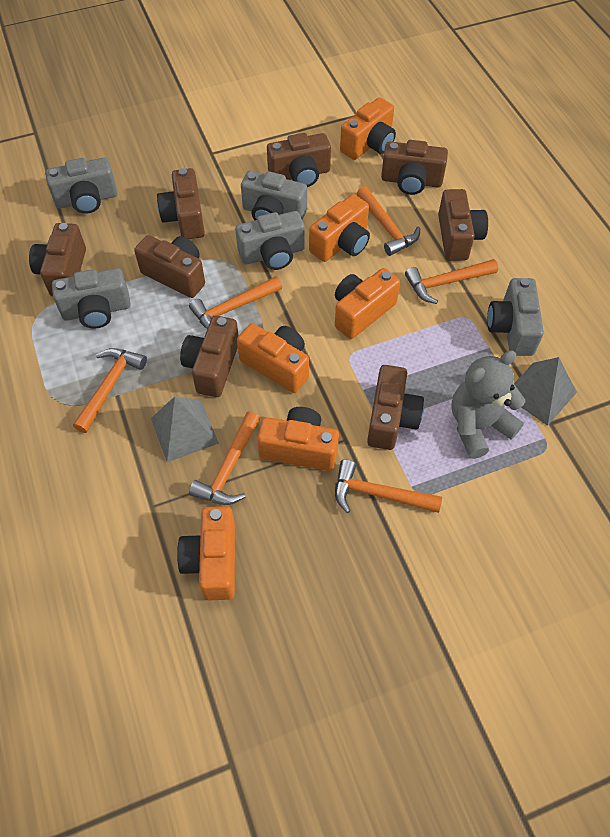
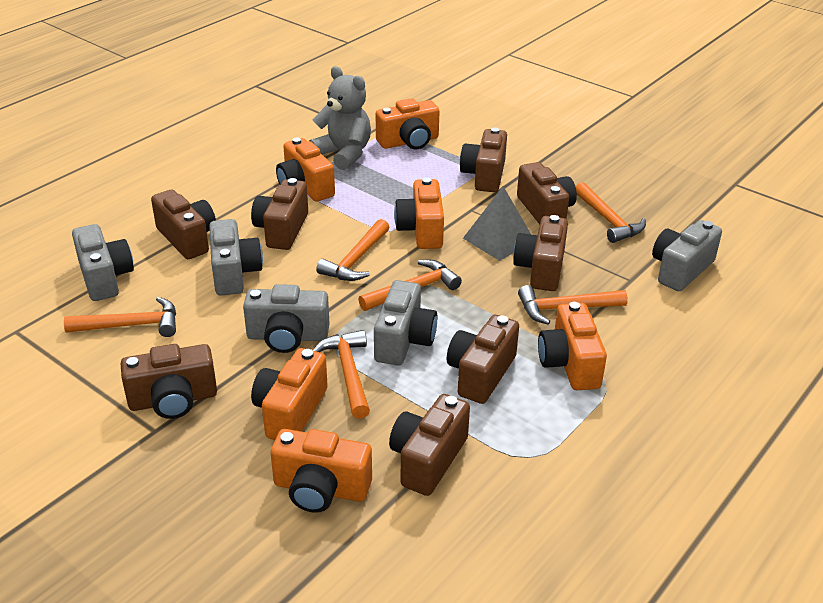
grey pyramid: [151,396,219,462] [514,357,577,426] = 2 -> [463,186,531,261] = 1

